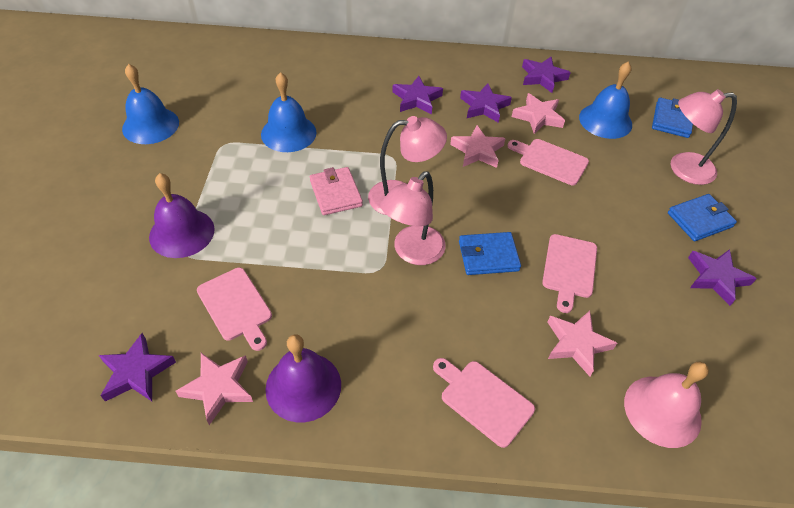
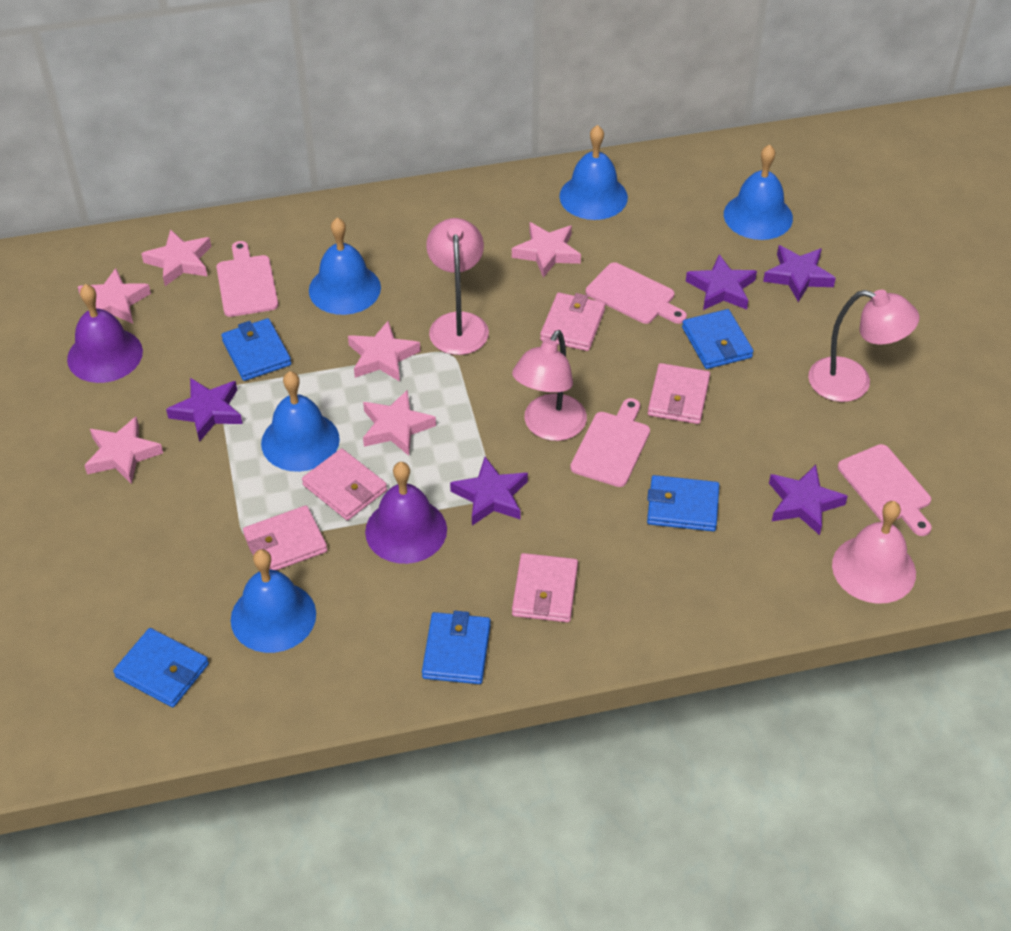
blue bell: [122,64,179,144] [261,72,317,152] [579,62,632,139] = 3 -> [231,549,316,653] [261,371,340,472] [309,218,381,315] [559,125,628,220] [724,144,793,240] = 5
blue wallet: [459,232,521,275] [652,97,693,138] [668,194,737,241] = 3 -> [113,628,209,707] [221,318,291,381] [422,611,491,684] [647,475,719,531] [682,309,754,369] = 5
pink star: [176,353,253,425] [450,125,506,168] [512,93,565,134] [547,311,617,376] = 4 -> [78,268,151,324] [84,416,163,484] [141,229,211,286] [348,321,420,382] [363,390,436,456] [512,222,581,278] = 6
pink wallet: [310,167,363,215] = 1 -> [243,506,327,570] [302,448,387,520] [512,553,578,623] [540,292,605,351] [648,363,710,424] = 5

